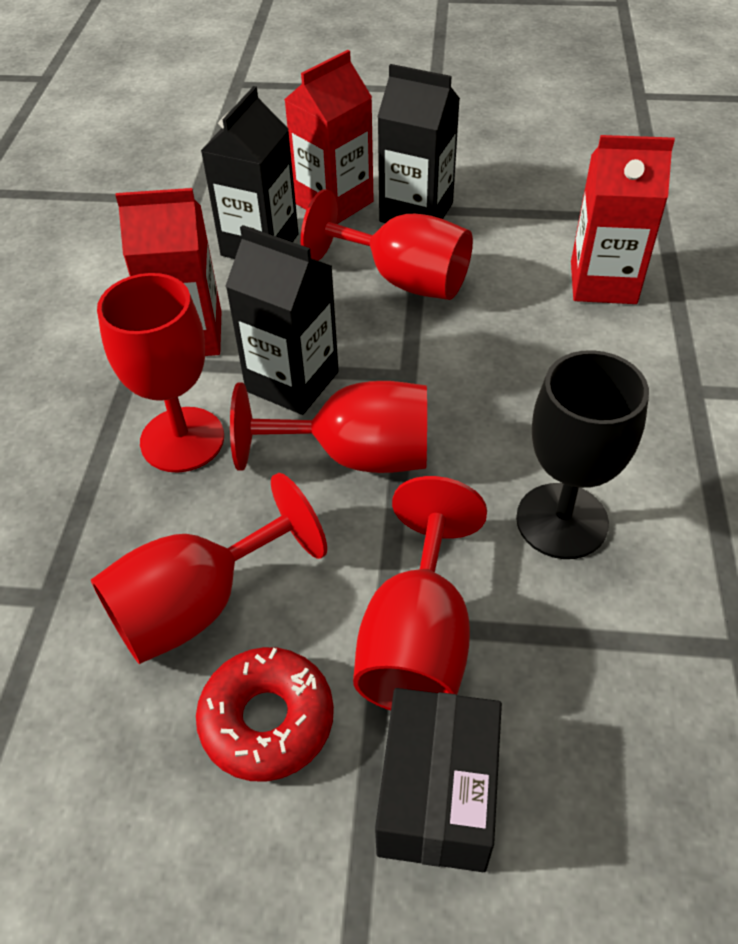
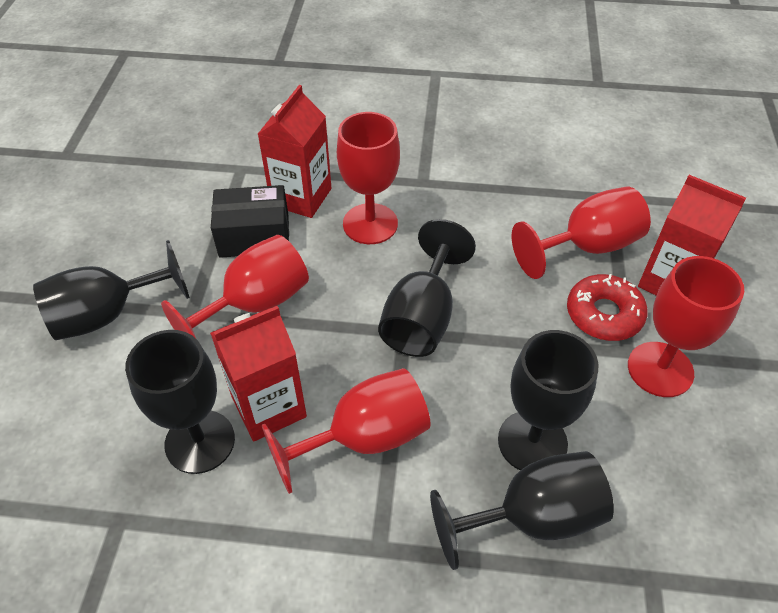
black carton: [201,86,299,259] [226,225,339,415] [377,64,460,223] = 3 -> none = 0
black goblet: [516,350,649,559] = 1 -> [33,240,190,340] [125,330,235,474] [378,219,476,357] [430,451,614,570] [498,330,599,470] = 5

